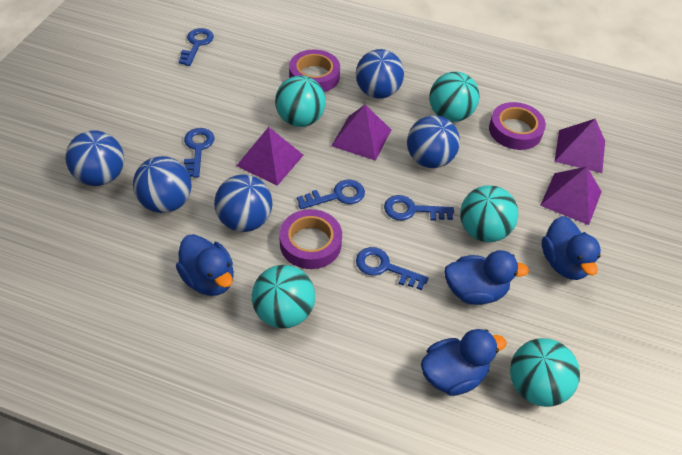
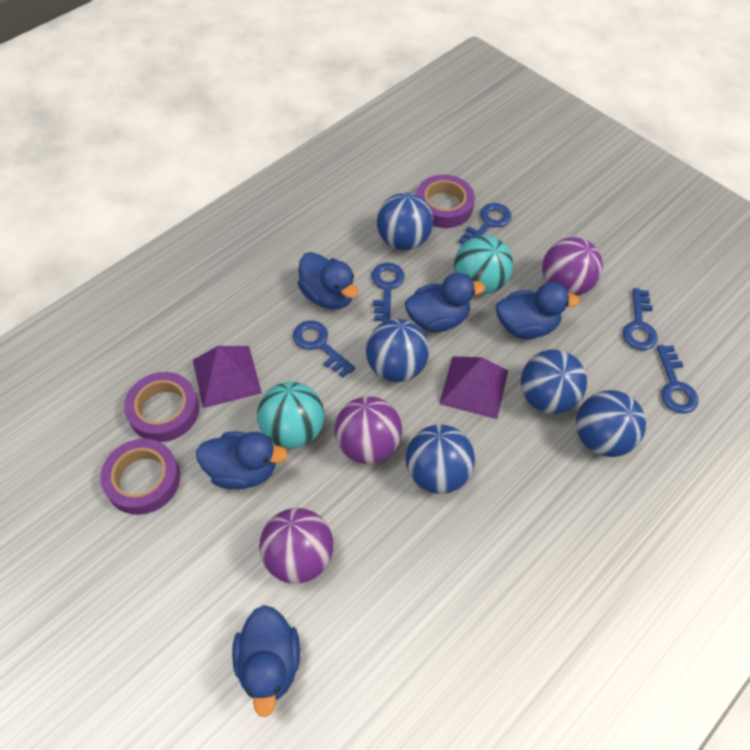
blue duck: [176,234,234,296] [421,329,507,396] [444,250,529,305] [542,216,601,280] = 4 -> [196,431,288,489] [232,605,300,717] [297,252,358,309] [405,273,485,333] [496,282,580,339] = 5
purple ball: none = 0 -> [259,508,333,584] [335,396,402,464] [542,237,603,296] = 3
purple pyramid: [236,127,304,186] [331,105,391,161] [540,167,602,225] [554,119,605,173] = 4 -> [193,346,262,408] [439,356,508,419] = 2
turquoise ball: [252,265,315,329] [275,76,326,127] [429,72,480,122] [460,185,518,242] [510,338,580,407] = 5 -> [257,382,324,449] [454,235,513,295] = 2

